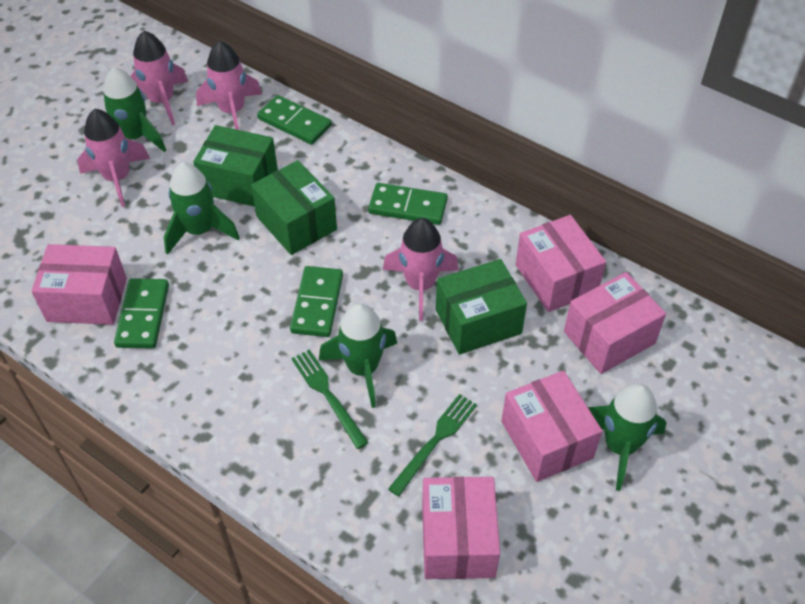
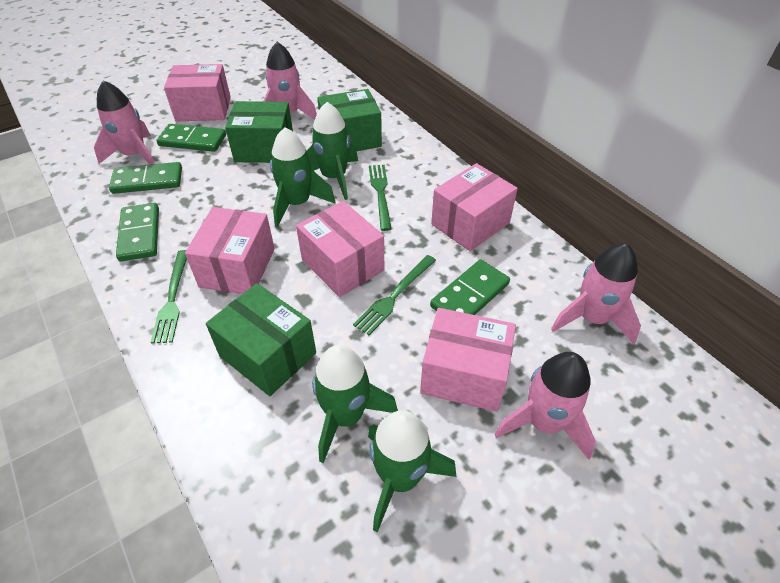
green fork: [291,349,369,449] [388,394,477,497] = 2 -> [150,250,187,344] [353,255,436,335] [369,165,392,231] = 3

